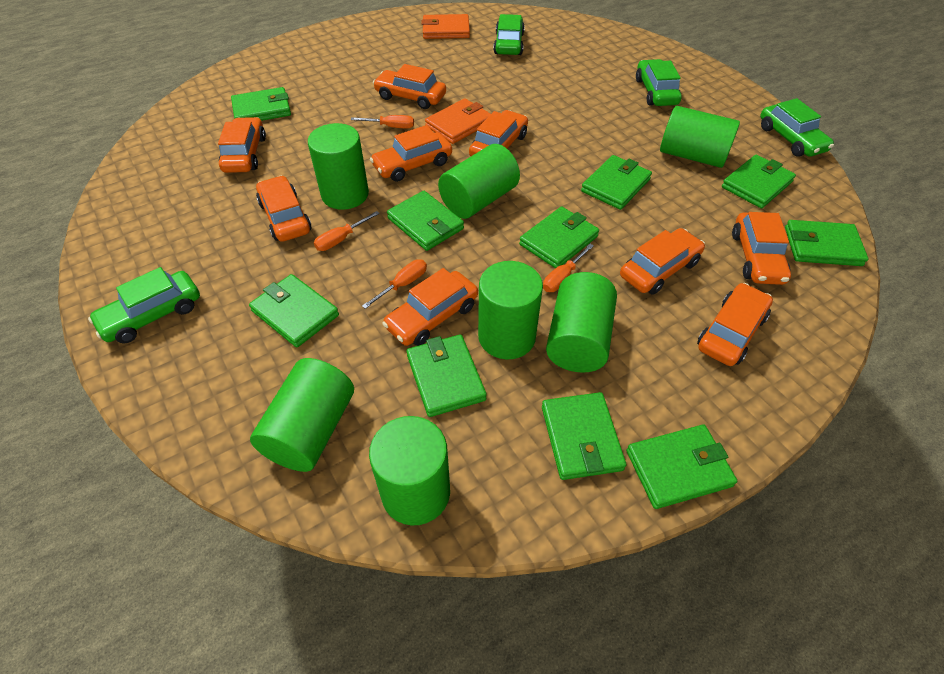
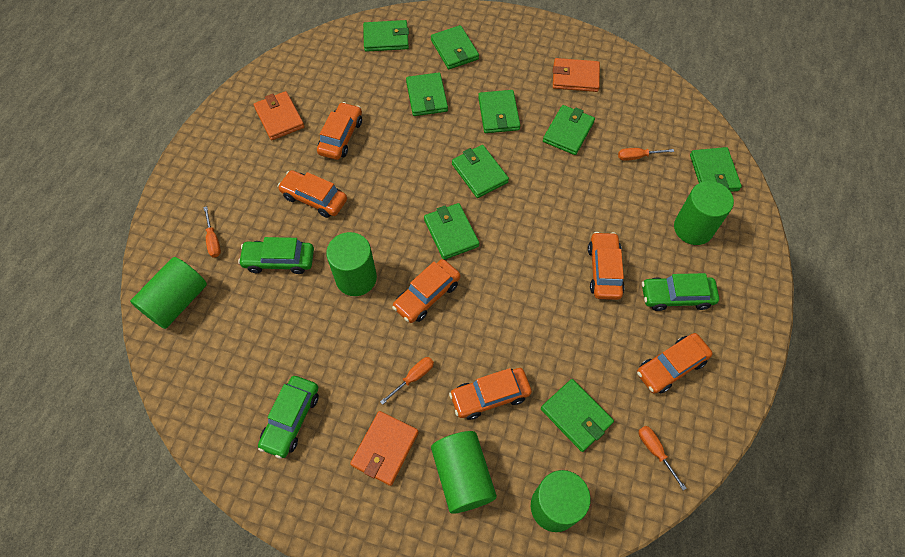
green car: [88,267,200,343] [493,14,525,55] [636,59,682,106] [760,98,834,157] = 4 -> [238,237,314,274] [258,376,319,459] [642,273,719,311] = 3
green cylinder: [250,358,354,472] [308,123,369,210] [369,416,450,525] [438,144,520,219] [478,261,543,360] [546,272,617,373] [660,106,740,168] = 7 -> [130,257,207,329] [326,232,377,296] [431,431,497,514] [531,470,591,532] [674,181,734,245] = 5
green wallet: [231,87,291,121] [249,274,339,348] [387,191,464,251] [407,334,487,417] [519,206,599,268] [542,392,626,480] [581,155,652,210] [626,425,737,509] [722,155,796,208] [785,220,868,266] = 10 -> [363,20,409,52] [406,72,448,116] [424,203,479,260] [431,25,479,69] [452,145,509,198] [478,90,520,133] [541,379,614,452] [543,105,595,155] [690,147,742,192] = 9
orange car: [218,117,266,173] [256,176,311,242] [370,125,452,182] [373,64,446,109] [382,268,478,346] [469,110,528,156] [620,228,705,295] [697,283,773,366] [732,212,791,285] = 9 -> [278,170,347,218] [317,102,362,160] [392,259,460,323] [449,368,532,420] [588,232,625,300] [637,333,713,394] = 6
orange wallet: [421,14,470,39] [425,98,491,144] = 2 -> [254,91,305,140] [350,411,419,486] [553,58,600,92] = 3

